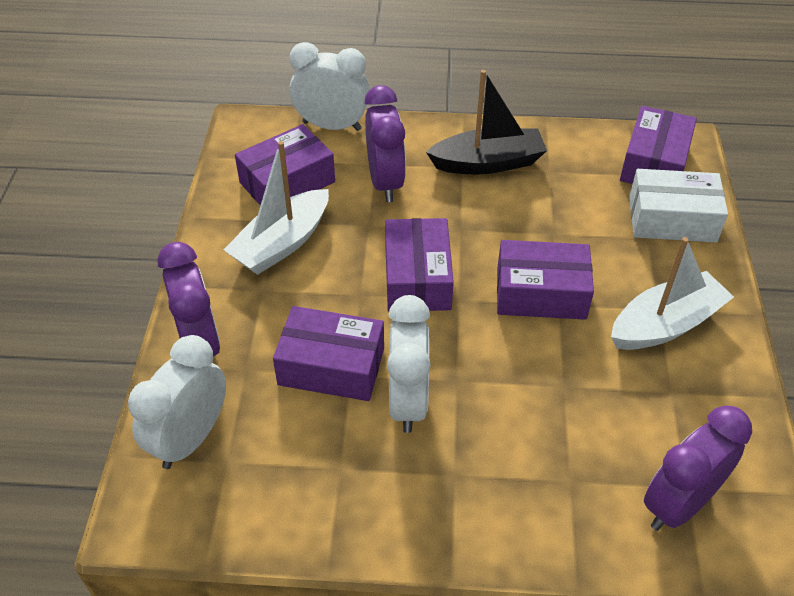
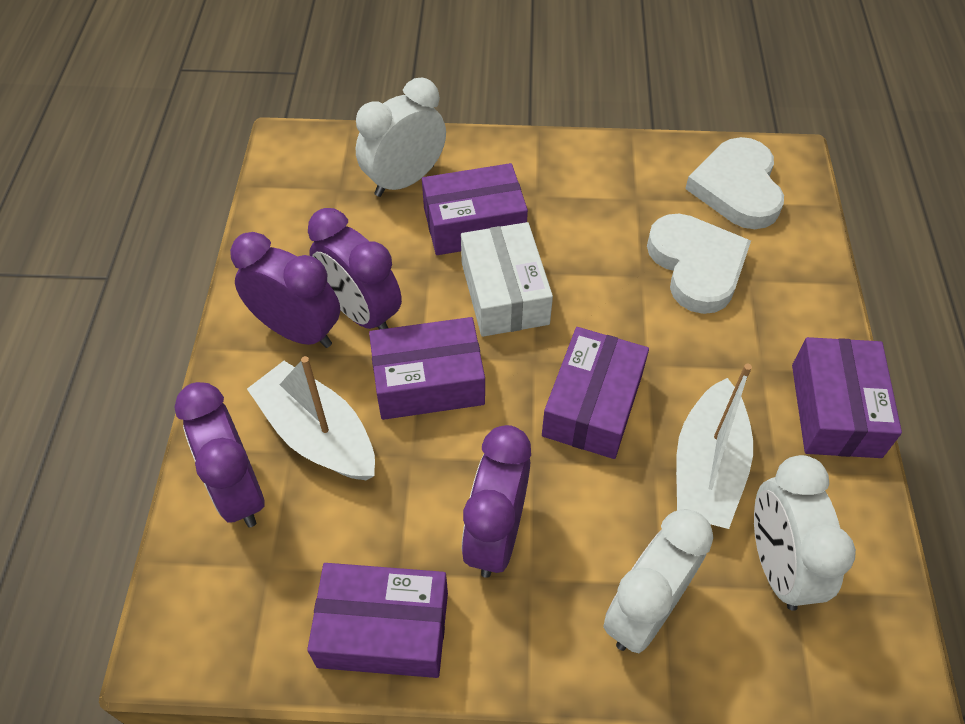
black boat: [426,70,547,174] = 1 -> none = 0
purple clock: [157,242,220,356] [364,85,406,202] [644,405,752,531] = 3 -> [174,382,265,527] [230,232,340,348] [308,208,402,330] [462,425,531,578] = 4
white heart: none = 0 -> [647,214,751,314] [685,137,784,229] = 2

